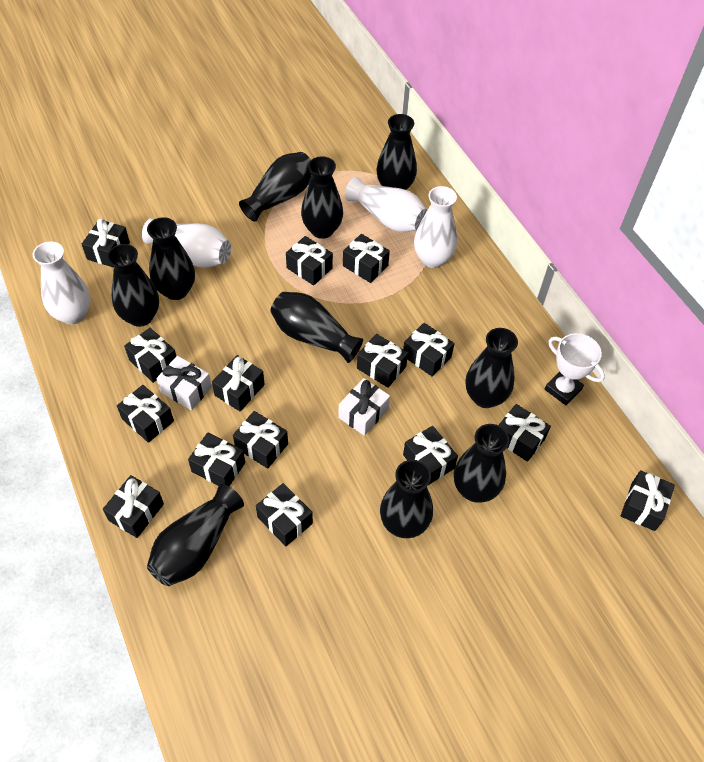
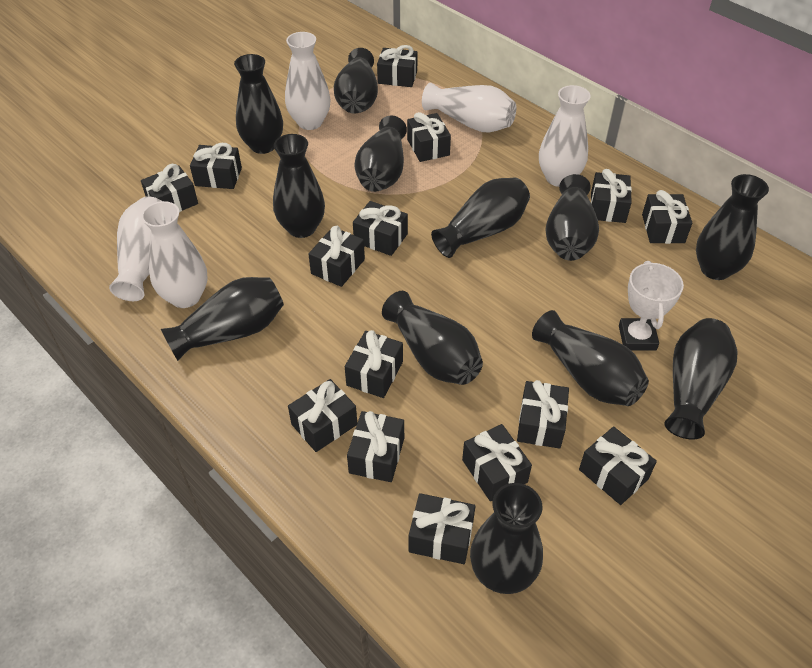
black vase: [107,244,159,327] [147,217,195,300] [147,484,244,586] [239,152,312,222] [270,292,363,363] [301,156,343,239] [376,114,417,190] [380,460,433,538] [454,424,509,503] [466,328,518,408] = 10 -> [161,277,284,361] [234,54,283,154] [273,134,325,238] [334,48,378,114] [355,116,407,192] [382,291,483,385] [431,177,530,258] [470,483,543,594] [532,310,649,406] [545,174,599,261] [664,318,738,439] [696,174,769,280] = 12
white gift: [156,356,212,410] [338,378,390,436] = 2 -> none = 0
white vase: [33,241,91,324] [142,218,231,268] [345,177,427,232] [414,186,457,268] = 4 -> [109,196,161,301] [141,201,208,308] [285,32,331,130] [422,83,516,132] [539,85,591,187] = 5

